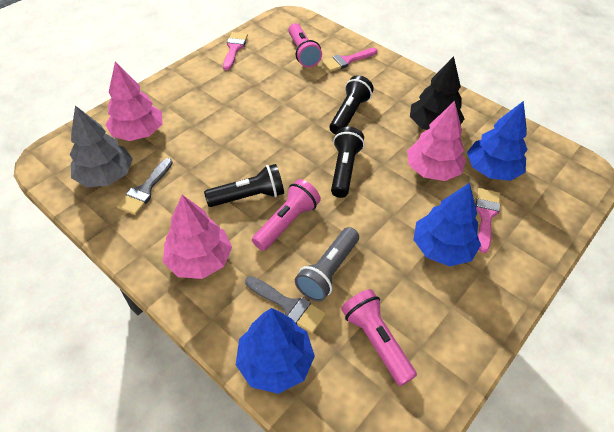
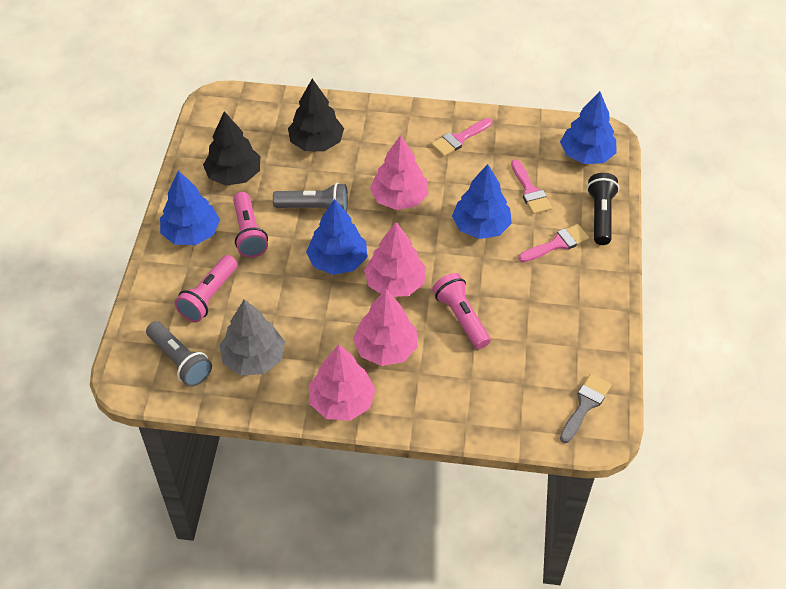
black flashlight: [204,164,284,207] [329,75,374,135] [331,127,365,198] = 3 -> [587,173,619,245] = 1
black tree: [410,56,465,130] = 1 -> [203,111,260,186] [288,79,344,151] = 2
blue tree: [236,308,315,394] [414,183,481,266] [467,101,528,181] = 3 -> [160,171,220,245] [306,199,367,275] [452,164,512,239] [560,91,617,164] = 4
grey brush: [117,158,173,215] [245,276,326,334] = 2 -> [560,374,612,443] = 1
grey flashlight: [295,227,359,302] = 1 -> [146,321,212,387] [273,183,348,213] = 2
pink tree: [105,62,163,141] [163,195,232,279] [407,101,466,181] = 3 -> [309,344,376,421] [353,289,418,366] [364,222,426,297] [370,135,428,210] = 4

